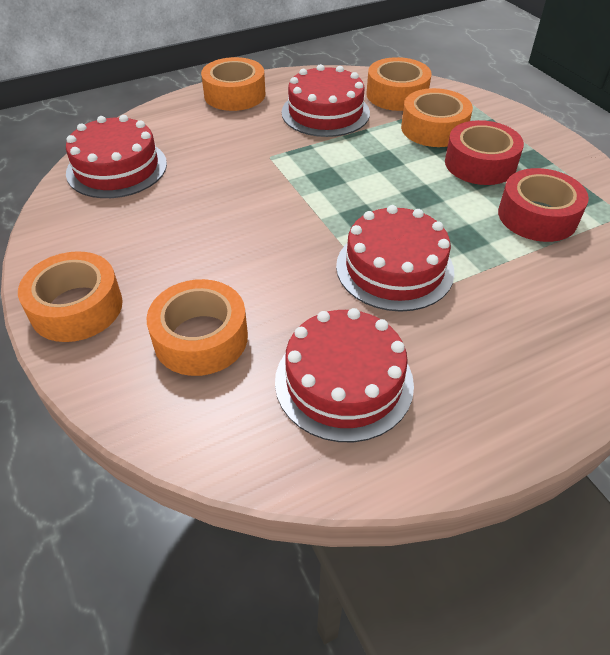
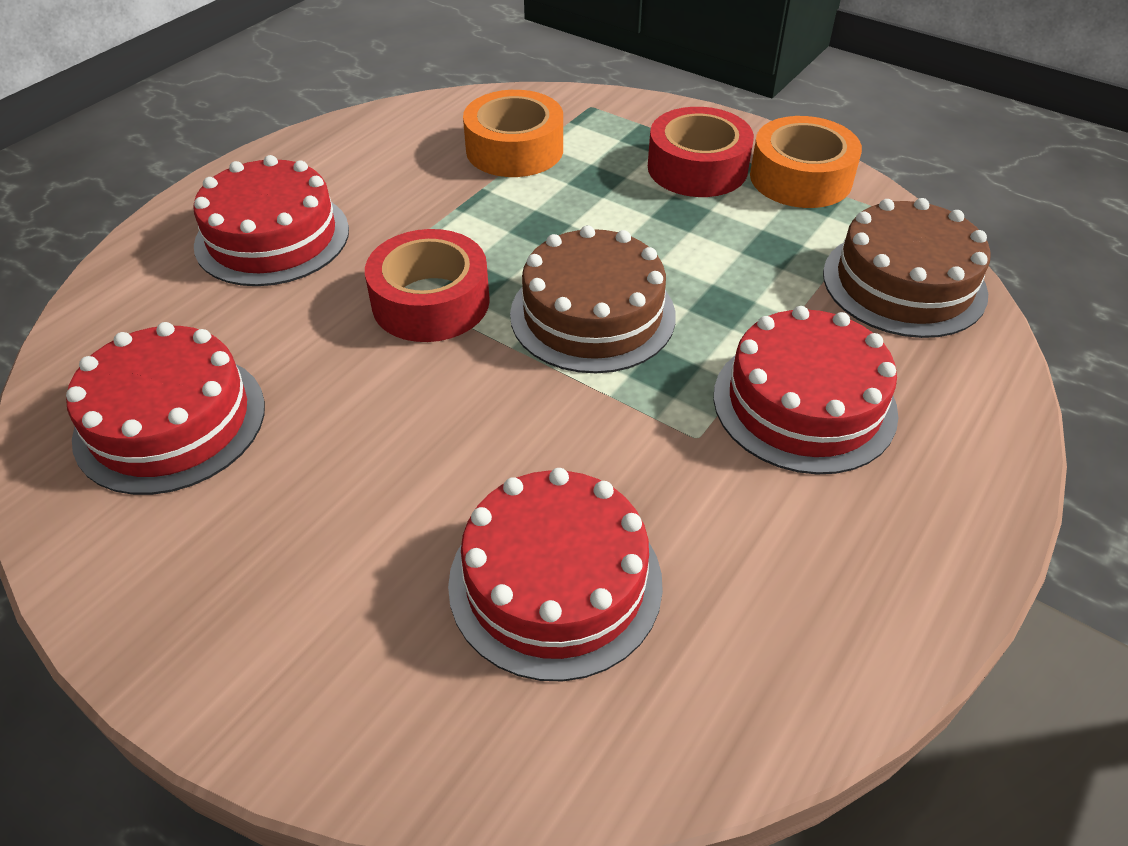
brown cake: none = 0 -> [510,225,676,373] [823,198,991,338] = 2
orange tape: [18,251,123,342] [147,279,248,376] [201,57,265,111] [366,57,432,111] [401,88,473,147] = 5 -> [463,90,563,177] [750,116,862,208] = 2

